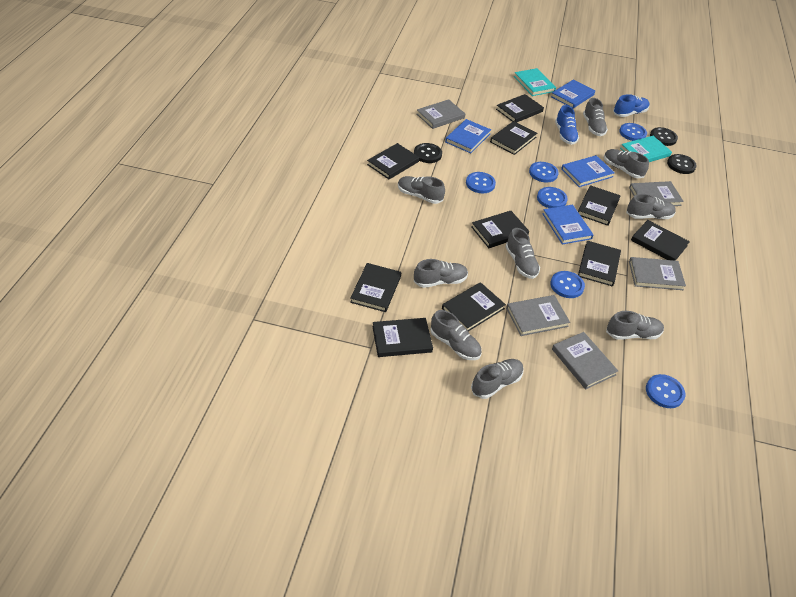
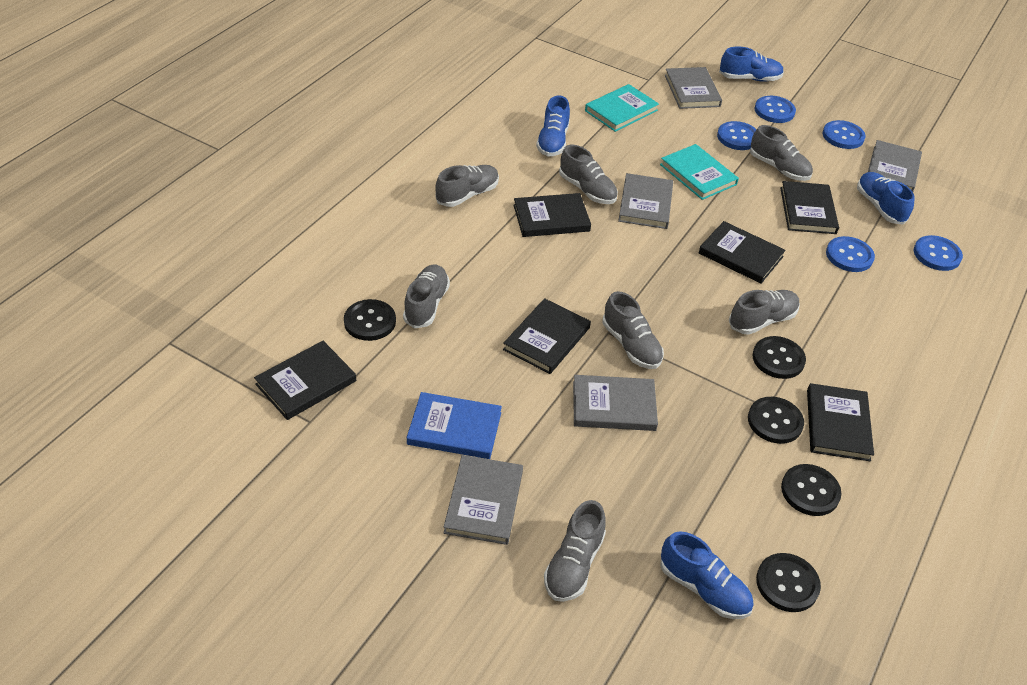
black book: [350,263,401,312] [367,143,419,179] [372,318,433,357] [442,282,506,331] [471,211,529,248] [490,121,537,155] [496,94,544,122] [578,185,621,226] [578,241,621,286] [631,220,690,261] = 10 -> [254,341,356,420] [503,298,591,374] [513,193,591,237] [699,221,786,284] [780,181,839,234] [807,383,874,461] = 6
black button: [414,143,442,163] [650,127,678,146] [667,154,697,174] = 3 -> [344,299,396,341] [748,397,804,444] [753,336,806,379] [756,553,821,612] [781,464,841,516] = 5
blue book: [445,119,491,153] [542,205,594,244] [551,79,595,108] [561,155,615,187] = 4 -> [407,392,502,459] = 1
blue button: [466,172,496,193] [529,162,559,182] [537,187,568,208] [550,271,585,298] [619,123,647,141] [646,374,686,408] = 6 -> [717,121,757,150] [754,96,796,123] [823,120,865,149] [826,236,875,272] [914,235,963,271] = 5
blue shoe: [555,105,579,145] [613,94,649,117] = 2 -> [536,96,570,157] [660,531,754,619] [719,46,784,82] [857,172,915,224] = 4
grey shoe: [398,176,445,204] [414,259,468,288] [430,310,482,360] [471,359,524,399] [506,228,540,279] [583,98,608,136] [604,149,649,178] [606,311,664,340] [626,194,676,219] = 9 -> [403,265,450,328] [435,165,499,207] [544,500,606,602] [559,145,618,204] [602,291,664,369] [729,290,800,335] [750,125,813,181] = 7

